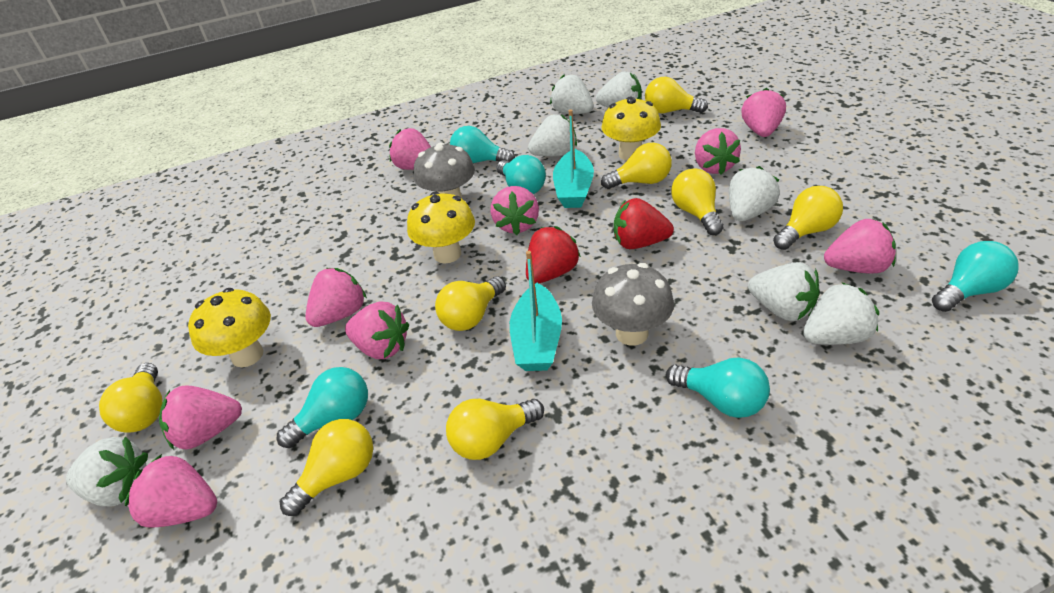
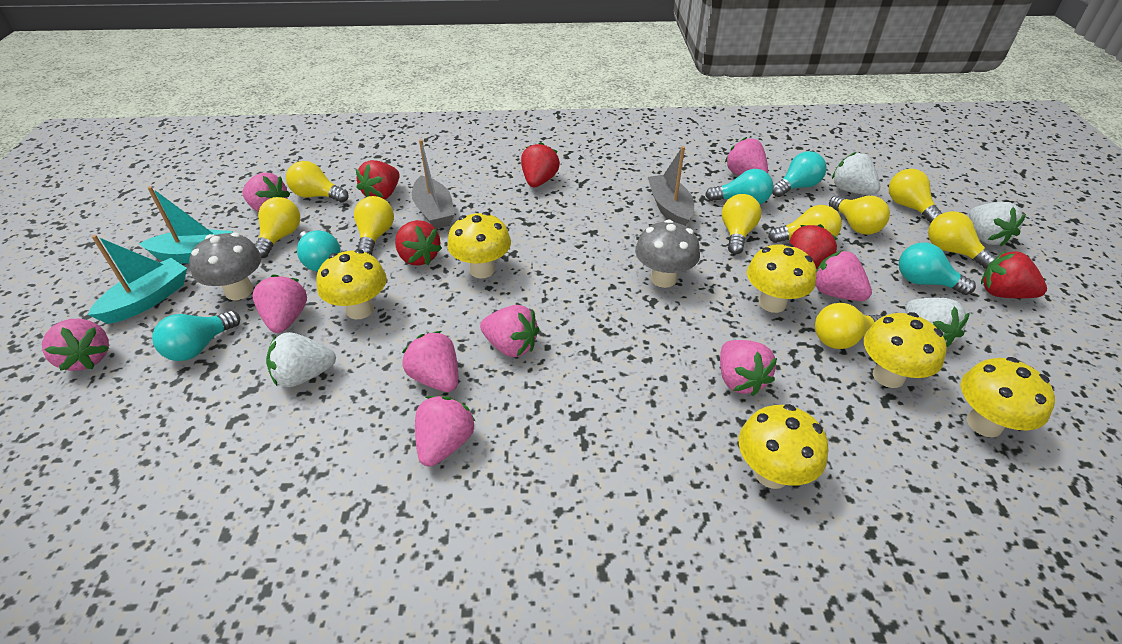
grey boat: none = 0 -> [412,139,455,229] [648,146,694,226] = 2
red strawberry: [526,226,581,284] [614,198,674,249] = 2 -> [356,160,400,200] [395,220,442,266] [521,142,560,187] [790,224,838,269] [981,250,1047,298] = 5
white strawberry: [66,436,148,506] [528,114,577,157] [550,75,594,114] [596,72,641,108] [729,166,780,221] [748,262,819,321] [803,282,879,345] = 7 -> [266,332,336,387] [832,152,880,195] [905,298,970,347] [969,202,1026,246] = 4
yellow light bulb: [99,363,162,433] [280,419,373,516] [435,276,506,331] [446,399,544,460] [601,143,672,189] [645,77,708,113] [671,168,724,235] [773,186,843,250] = 8 -> [255,197,300,258] [286,161,349,203] [354,196,394,255] [722,194,761,254] [768,205,842,243] [815,303,882,349] [829,196,890,235] [889,169,943,224] [928,211,997,269] = 9
yellow mushroom: [188,288,271,367] [407,192,475,263] [601,96,661,161] = 3 -> [317,249,387,319] [447,212,511,279] [739,404,828,489] [747,243,816,313] [864,312,947,388] [961,357,1055,438] = 6

